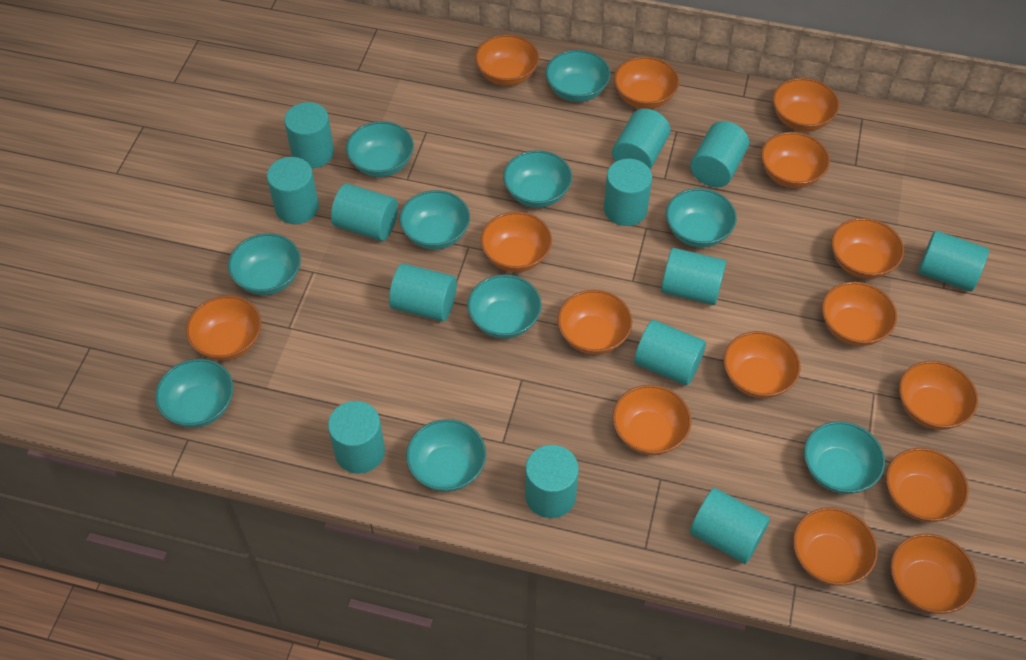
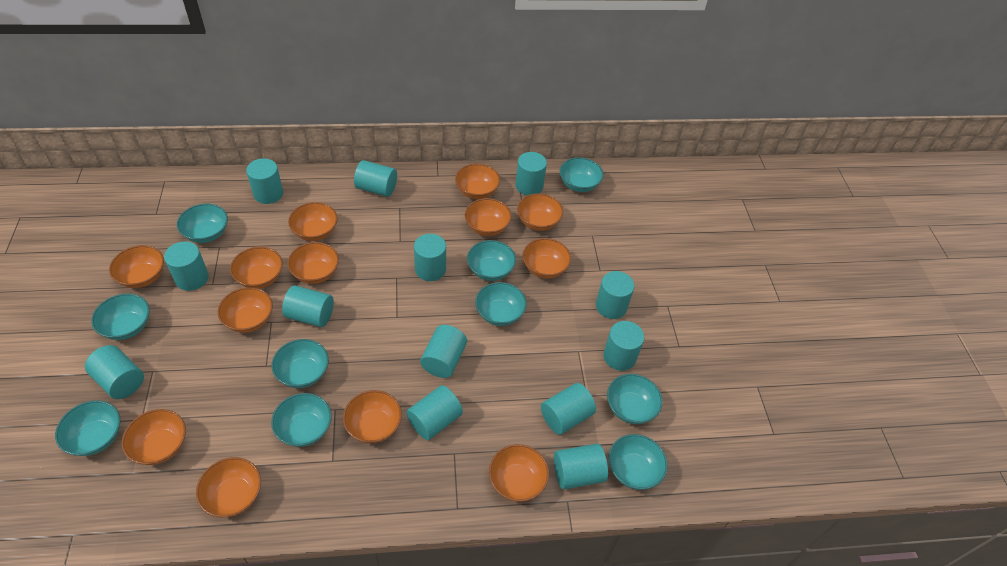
orange bowl: [186,295,262,361] [475,34,539,86] [480,212,552,272] [557,290,632,355] [613,385,692,455] [614,57,679,109] [724,331,801,398] [761,132,830,188] [773,78,839,131] [793,507,878,586] [822,282,897,346] [831,218,904,279] [886,448,969,522] [890,533,977,614] [899,361,978,430] = 15 -> [109,245,164,288] [122,409,186,465] [196,457,261,517] [217,287,273,333] [230,247,283,289] [287,242,339,284] [288,202,338,241] [343,390,402,444] [455,164,500,199] [465,198,512,236] [489,444,549,502] [517,193,563,231] [523,238,571,279] = 13

